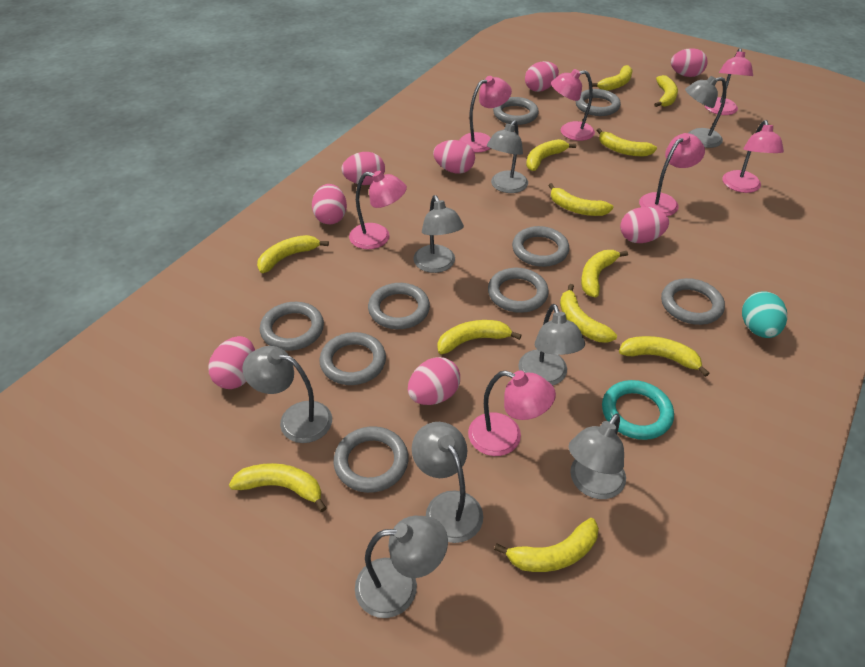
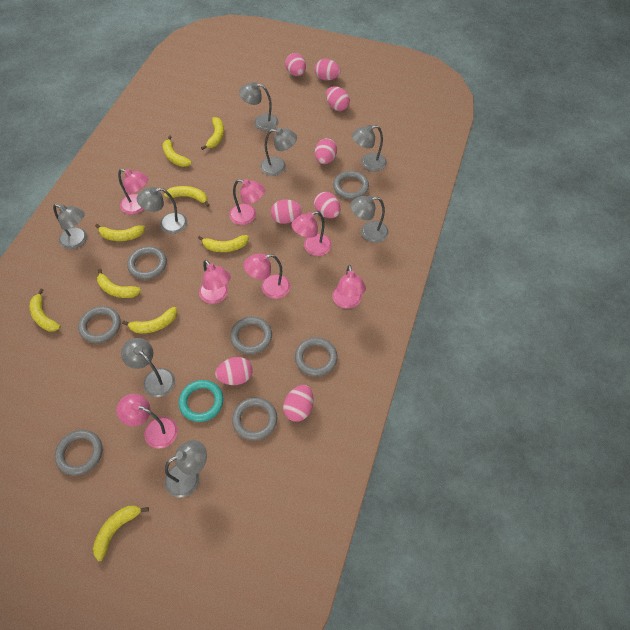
grey ring: [260,302,324,351] [319,332,386,385] [333,426,409,493] [368,283,430,329] [488,268,549,313] [493,97,539,125] [512,226,569,267] [576,89,621,116] [661,278,725,325] = 9 -> [55,430,102,476] [78,306,121,343] [127,246,167,280] [230,317,272,354] [232,397,277,441] [295,337,338,377] [333,171,369,199] = 7
turquoise egg: [742,291,787,338] = 1 -> none = 0
yellow banana: [229,463,326,512] [257,235,329,273] [437,320,521,354] [494,518,599,572] [526,139,576,171] [548,183,613,216] [560,284,617,343] [581,250,628,298] [592,65,632,91] [597,128,657,156] [619,336,710,377] [654,75,678,107] = 12 -> [29,288,61,332] [93,506,149,561] [95,224,145,241] [97,269,141,298] [122,307,177,333] [163,136,192,167] [164,186,210,207] [198,235,249,252] [201,117,224,150] = 9

